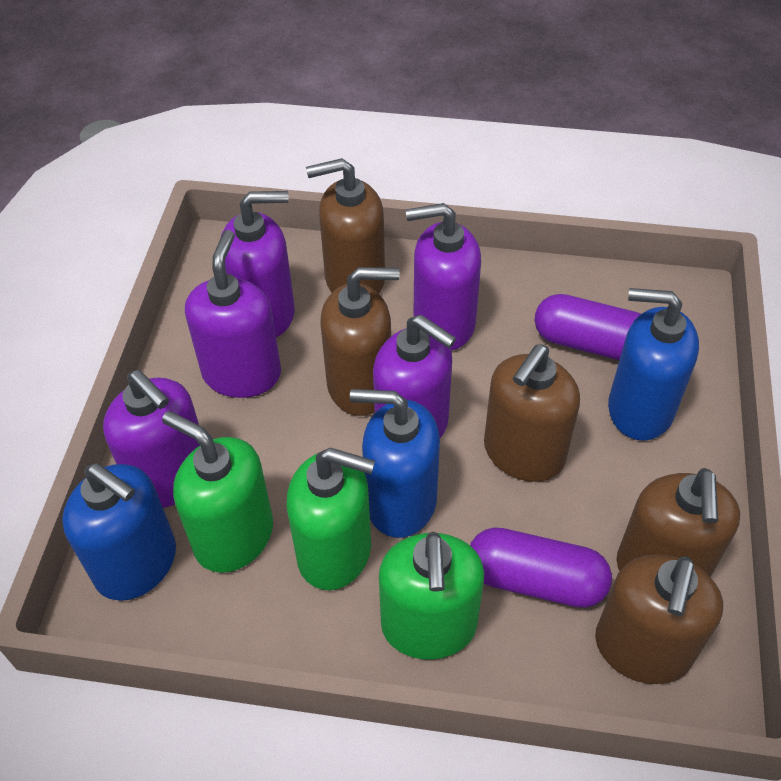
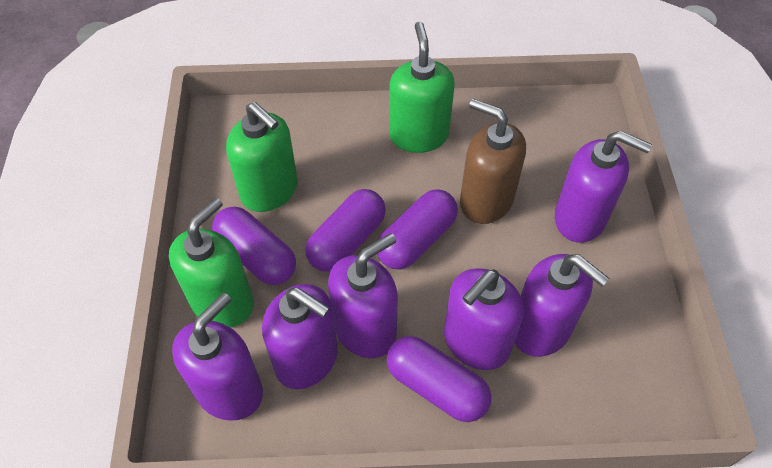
blue soap dispenser: [62,463,176,601] [350,389,440,538] [608,288,699,441] = 3 -> none = 0
brown soap dispenser: [306,158,385,294] [321,267,400,416] [484,344,580,482] [595,554,723,684] [616,468,740,578] = 5 -> [460,99,526,224] = 1
purple capsule: [470,527,612,608] [535,294,641,360] = 2 -> [212,207,296,285] [305,189,386,272] [377,189,458,270] [387,336,492,422] = 4
purple soap dispenser: [103,370,200,508] [185,230,281,398] [221,191,295,337] [373,315,456,438] [406,203,481,350] = 5 -> [172,293,263,421] [262,284,338,389] [328,233,398,358] [444,268,524,370] [514,254,610,357] [555,131,652,243] = 6

